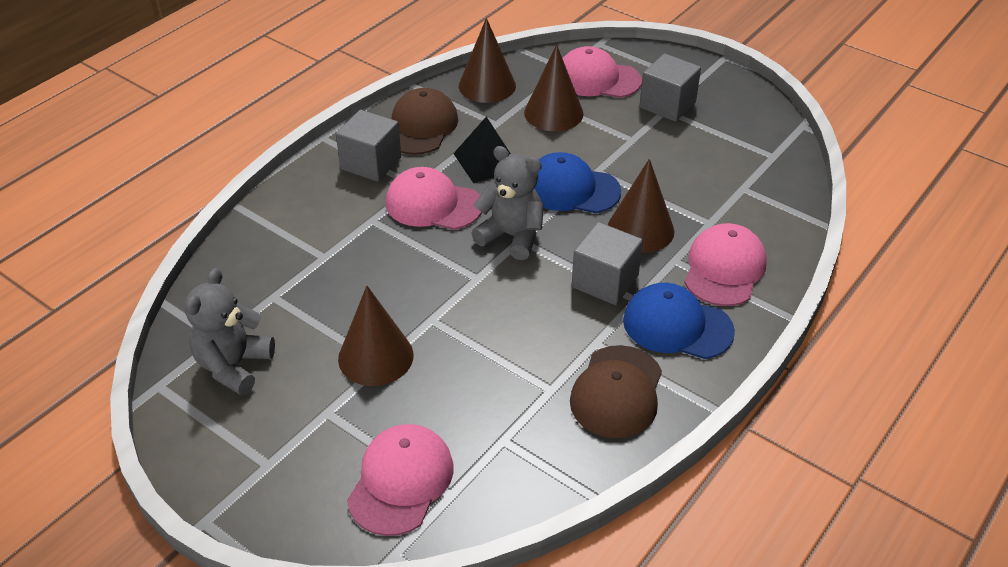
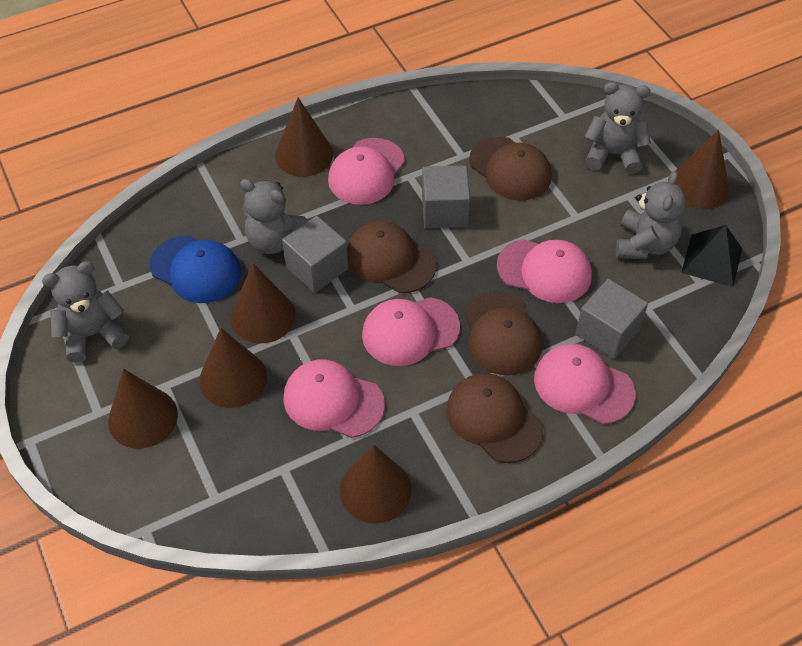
blue cap: [534,152,621,213] [623,283,735,359] = 2 -> [150,235,241,303] = 1
brown cap: [392,88,458,155] [570,345,662,438] = 2 -> [347,221,437,293] [446,373,543,463] [464,291,542,375] [469,137,552,201] = 4
brown cone: [338,286,414,386] [459,18,516,103] [524,44,584,131] [608,159,674,253] = 4 -> [108,369,178,449] [199,328,267,408] [230,263,295,343] [275,98,333,177] [340,444,412,524] [676,130,729,209] = 6
grey teddy bear: [185,268,275,395] [471,146,544,260] = 2 -> [42,261,129,363] [240,179,308,254] [585,82,651,174] [616,171,686,259] = 4
pink cap: [347,424,453,536] [386,167,482,230] [562,46,642,98] [684,223,767,306] = 4 -> [283,359,385,438] [328,138,405,205] [362,297,460,366] [497,239,592,303] [534,344,636,424] = 5

